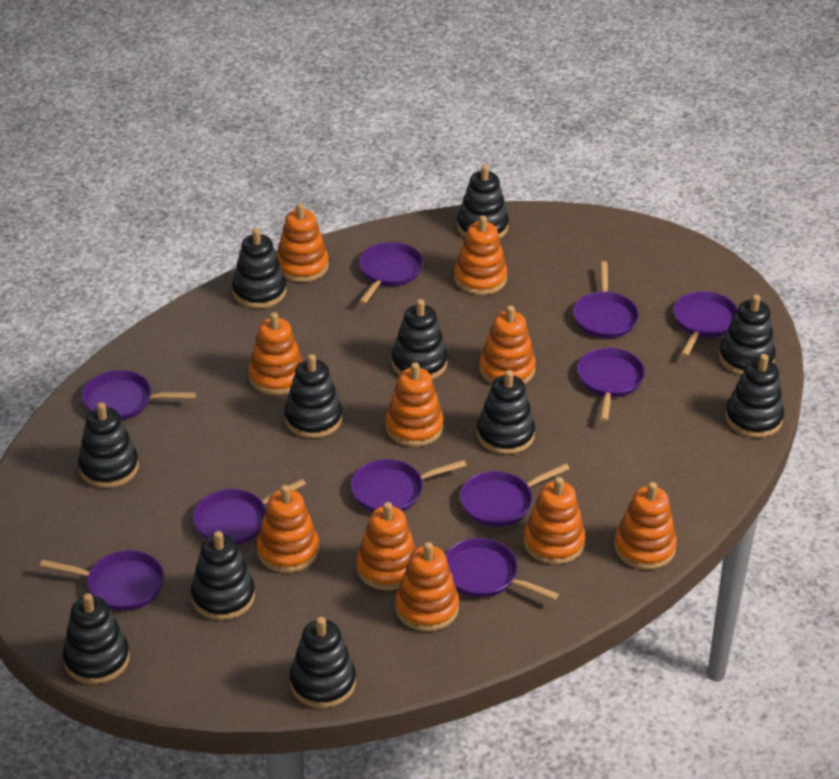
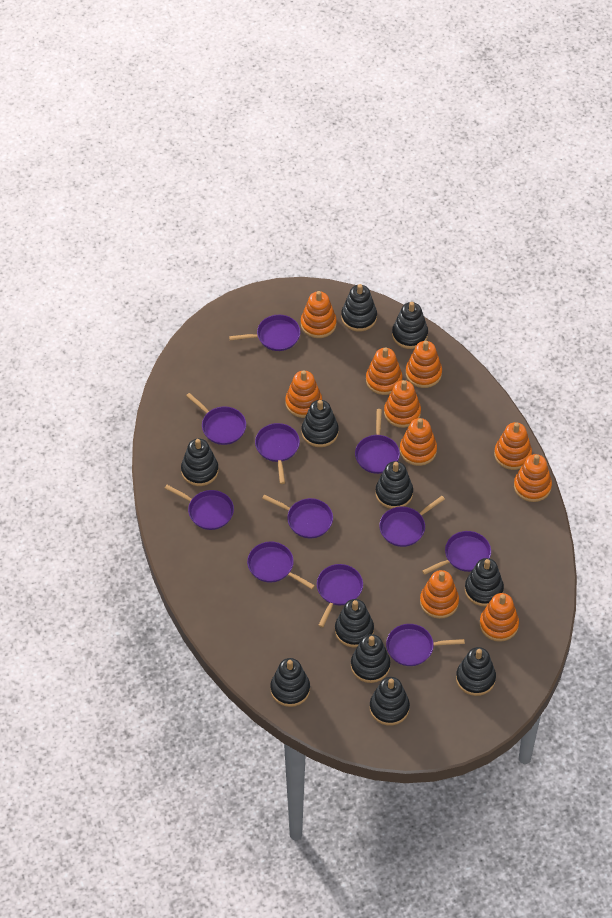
purple pan: [40,550,164,611] [82,370,196,420] [193,479,306,545] [351,459,466,512] [359,242,423,304] [445,538,559,600] [460,463,570,527] [573,261,639,338] [577,348,645,421] [674,291,738,357] = 10 -> [165,485,234,530] [186,393,246,445] [229,315,301,351] [247,542,315,589] [255,423,300,484] [262,495,333,538] [317,564,363,628] [355,409,400,474] [379,496,445,547] [386,624,465,666] [422,531,491,575] = 11

